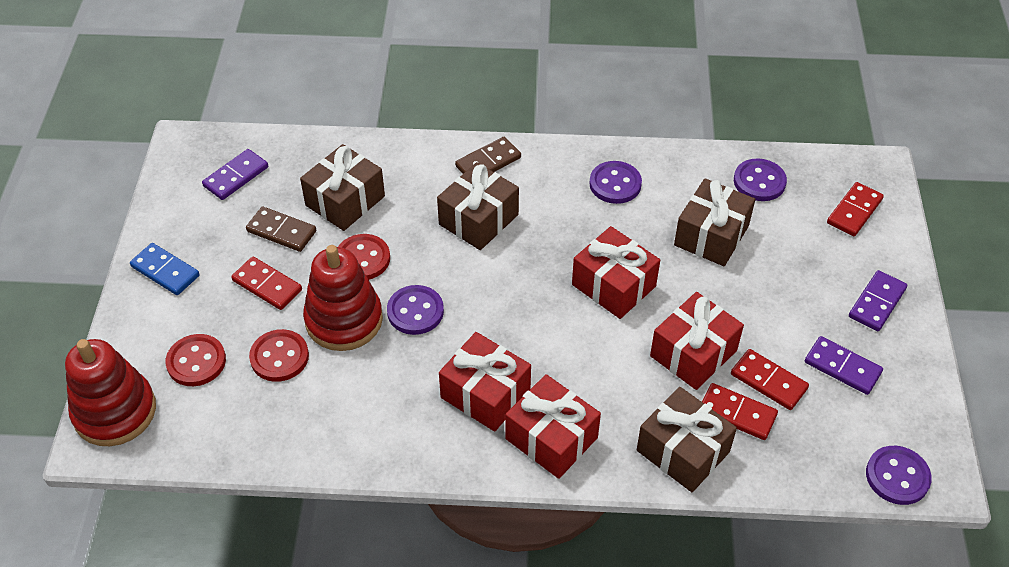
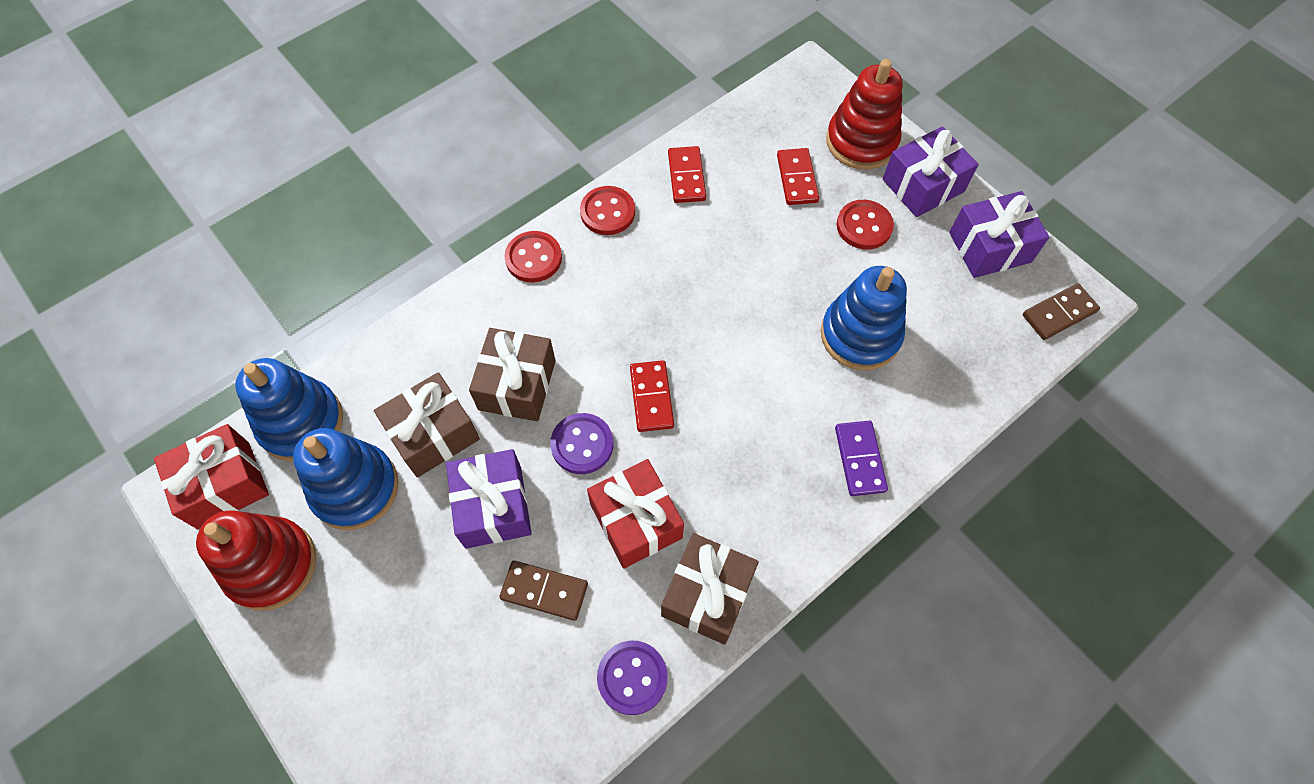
blue domino: [130,243,200,295] = 1 -> none = 0
blue stacking toy: none = 0 -> [235,358,343,462] [293,428,399,530] [821,266,907,370] = 3
brown gift: [300,144,385,231] [437,162,519,250] [637,387,737,492] [674,178,755,266] = 4 -> [374,372,480,478] [469,328,556,421] [661,533,759,645] = 3
purple button: [387,285,444,335] [589,161,642,204] [734,158,787,201] [866,446,932,505] = 4 -> [550,413,613,474] [597,640,668,715] = 2
purple domino: [202,149,268,200] [805,336,883,395] [849,270,907,331] = 3 -> [835,421,888,496] = 1
purple gift: none = 0 -> [446,449,532,549] [883,126,979,217] [949,191,1049,278] = 3
red domino: [231,257,302,310] [702,383,778,440] [731,349,809,410] [827,182,884,236] = 4 -> [630,360,674,432] [668,146,706,203] [777,148,819,205] = 3
red gift: [439,332,531,432] [505,374,601,479] [572,226,660,319] [650,292,744,390] = 4 -> [154,424,269,529] [587,459,684,569] = 2

